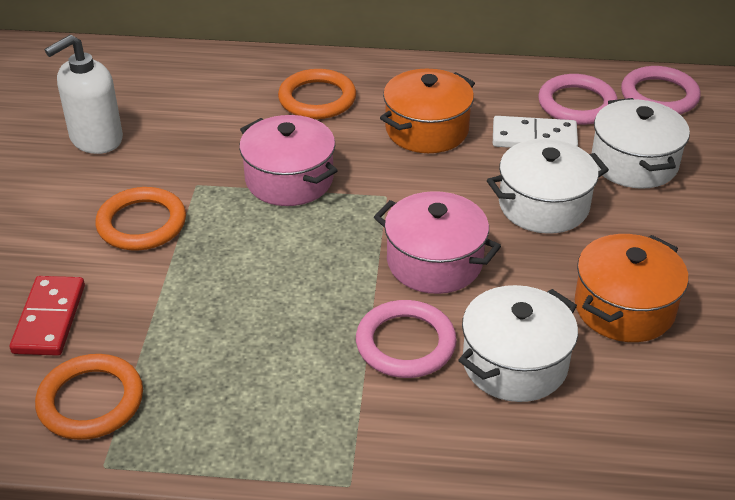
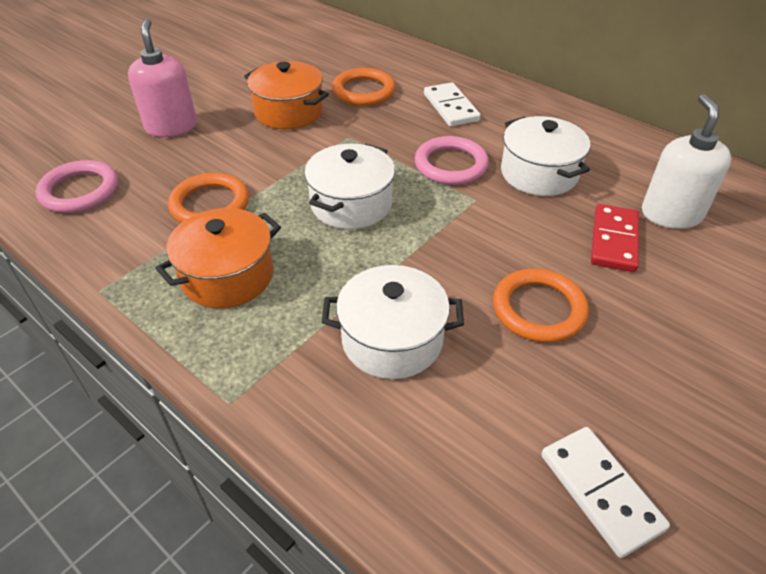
pink pot: [239,115,338,206] [374,191,501,294] = 2 -> none = 0
pink ring: [356,300,457,378] [538,74,618,125] [621,66,701,114] = 3 -> [35,160,118,213] [415,136,489,185] = 2
pink soap dispenser: none = 0 -> [128,19,197,137] = 1
white domino: [493,116,578,148] = 1 -> [424,82,481,127] [541,427,670,558] = 2

